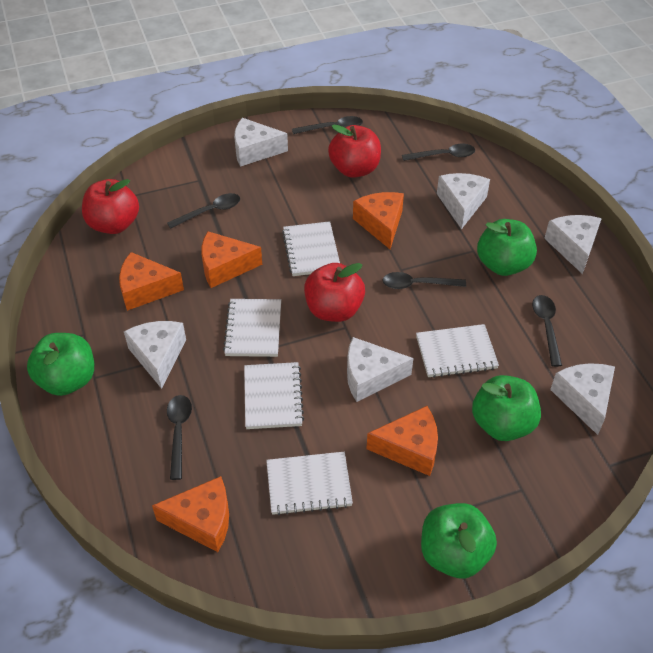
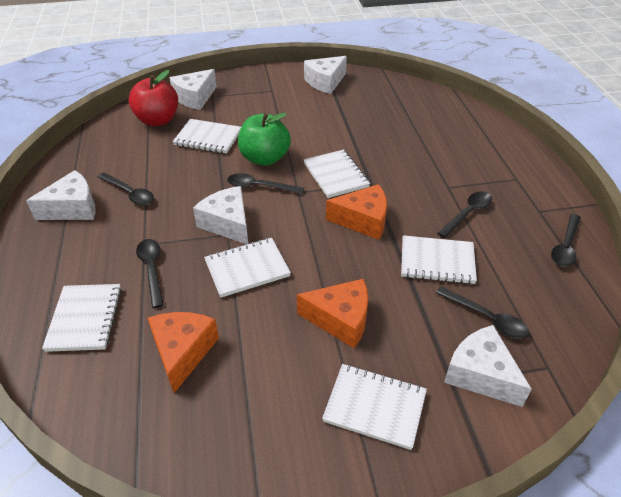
green apple: [27,333,94,396] [421,503,497,578] [472,375,541,441] [477,219,537,276] = 4 -> [238,113,291,166] = 1
orange cheese: [119,252,184,311] [152,476,229,552] [201,231,262,288] [353,192,404,249] [366,406,438,476] = 5 -> [148,312,219,393] [297,279,368,348] [326,184,387,240] = 3
red apple: [82,179,139,234] [304,263,365,322] [328,125,381,178] = 3 -> [129,70,178,126] = 1
white cheese: [124,321,186,389] [234,118,288,167] [347,337,413,402] [437,173,490,229] [544,215,602,274] [550,363,615,435] = 6 -> [26,170,96,220] [169,69,217,110] [193,186,248,244] [304,56,347,94] [444,325,531,407] = 5
white notebook: [223,299,281,357] [244,362,304,429] [266,452,353,515] [282,221,340,276] [416,324,499,378] = 5 -> [42,284,122,352] [173,119,241,154] [204,238,291,298] [304,150,370,198] [322,364,427,450] [401,235,477,284] = 6

